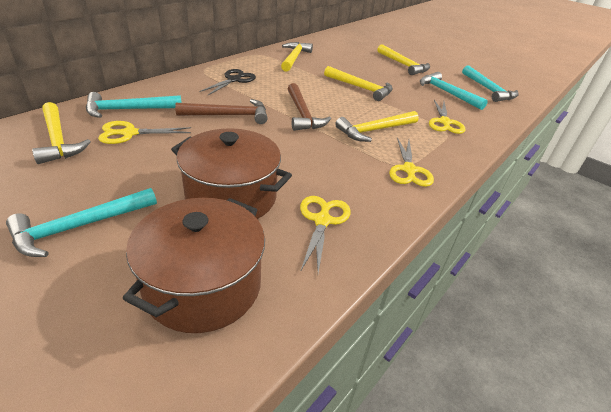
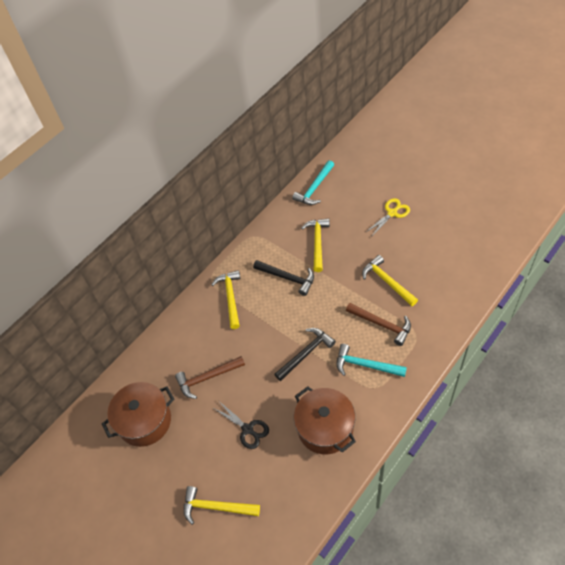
black hammer: none = 0 -> [253,260,314,296] [274,328,336,381] = 2
turquoise hammer: [6,188,157,257] [86,92,182,118] [420,72,488,110] [462,66,519,102] = 4 -> [292,160,334,205] [337,344,407,377] = 2
yellow hammer: [32,102,91,164] [281,42,313,71] [324,66,393,101] [335,111,419,142] [377,44,430,75] = 5 -> [184,486,260,525] [211,270,240,329] [301,218,330,272] [362,255,418,306] = 4
yellow scissors: [98,121,191,144] [300,196,350,273] [389,138,434,187] [429,100,466,134] = 4 -> [365,198,410,237] = 1

